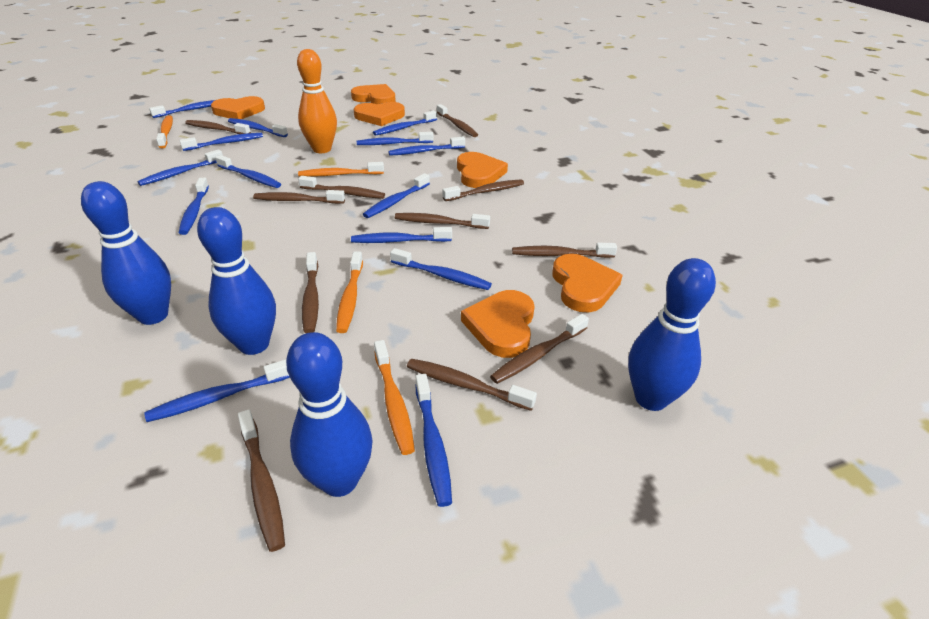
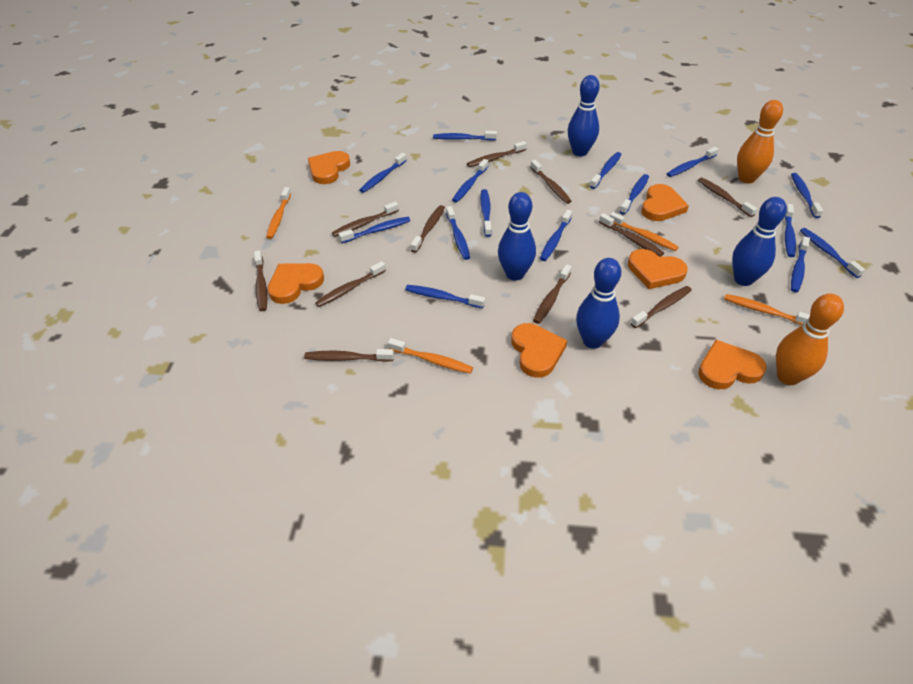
blue toothbrush: [137,149,223,186] [144,359,290,422] [149,100,215,118] [179,133,263,151] [179,178,209,235] [215,155,281,188] [228,118,288,137] [351,227,452,243] [357,132,433,145] [363,173,430,218] [373,110,437,136] [388,137,465,156] [390,248,492,290] [415,374,452,507] = 14 -> [339,217,410,243] [359,153,407,193] [405,285,485,308] [433,131,497,141] [446,206,470,260] [452,159,488,203] [480,189,492,237] [540,210,572,261] [590,152,622,189] [620,174,649,215] [667,147,719,177] [785,204,796,257] [791,173,823,218] [791,236,810,293] [800,228,865,278] = 15
orange bowling pin: [297,49,337,153] = 1 -> [737,100,783,184] [776,293,844,385] = 2

